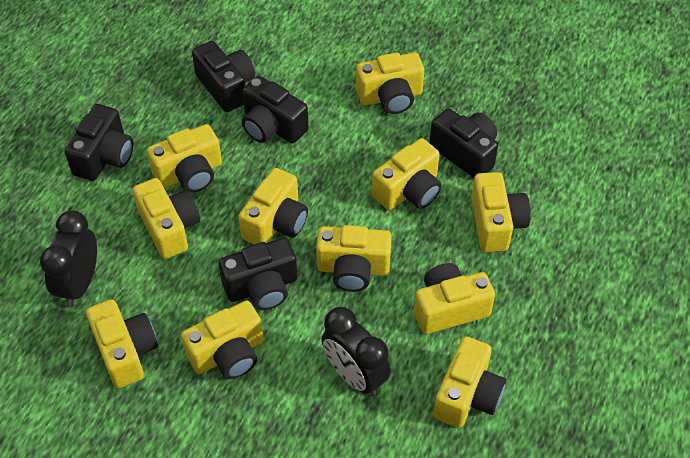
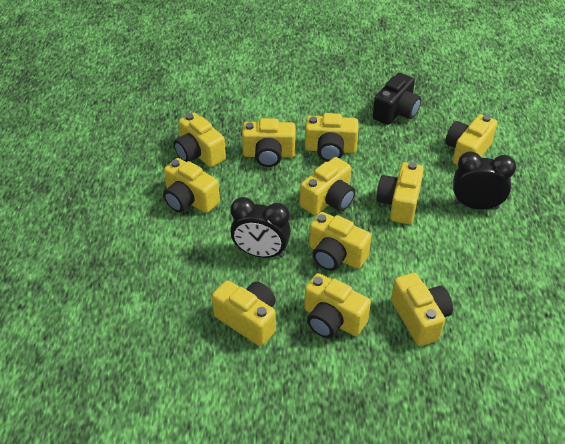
black camera: [65,104,133,181] [192,41,255,112] [218,238,297,310] [242,76,309,143] [429,108,498,178] = 5 -> [373,73,421,125] = 1

